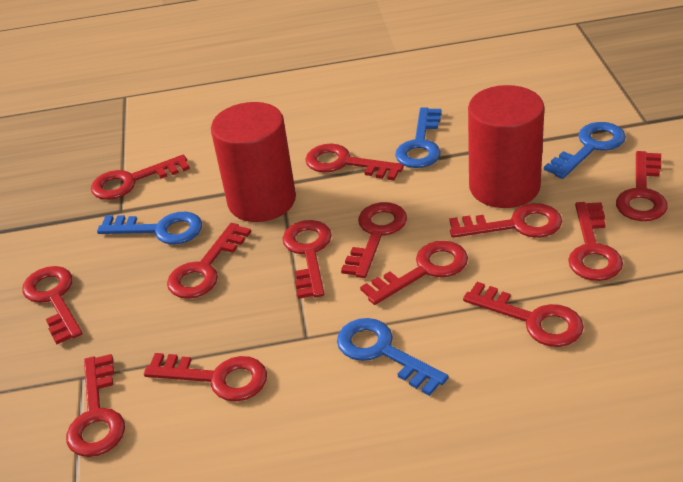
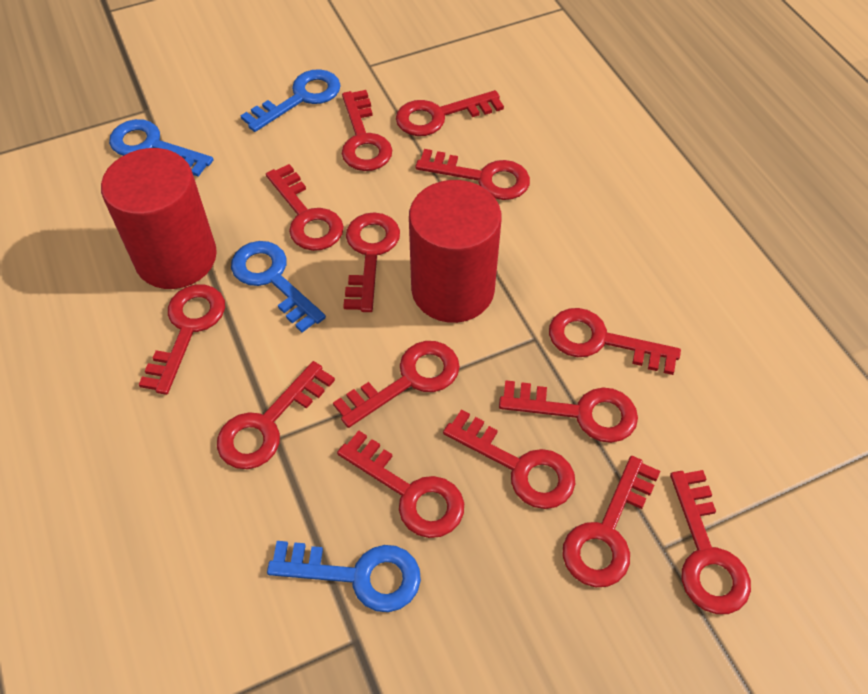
red key: [22,266,82,344] [66,354,125,457] [91,155,190,200] [144,353,267,401] [167,223,251,299] [282,220,332,299] [305,144,404,181] [341,202,407,278] [360,241,468,305] [449,203,562,238] [463,282,584,347] [568,202,623,281] [616,151,668,221] = 13 -> [139,284,225,395] [217,361,335,469] [266,164,344,251] [333,341,460,428] [337,430,464,538] [342,90,392,171] [343,212,400,312] [396,90,504,136] [415,149,530,200] [443,409,575,509] [499,380,638,443] [549,308,681,375] [562,456,660,587] [670,470,751,614] = 14

